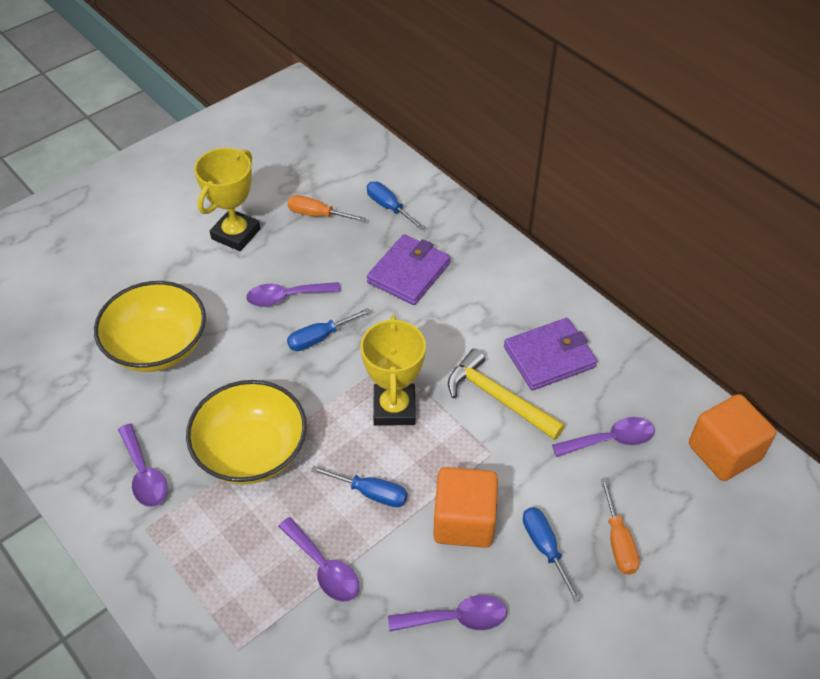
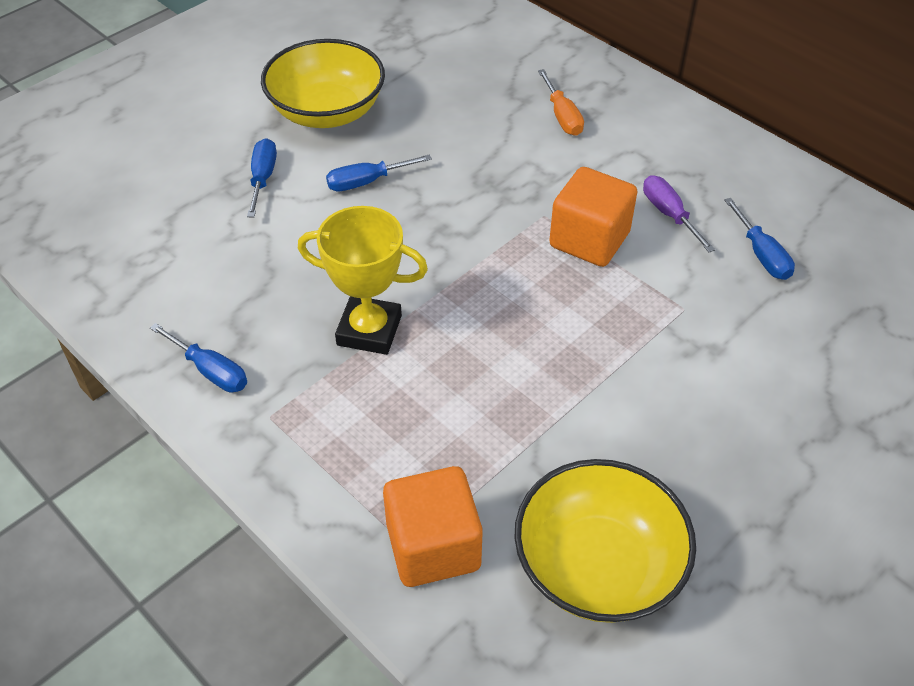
orange screwdriver: [287,195,366,222] [600,478,639,575] = 2 -> [538,69,584,136] = 1
purple screwdriver: none = 0 -> [643,175,715,252] = 1
purple spoon: [118,424,168,507] [246,282,341,307] [278,517,359,602] [388,595,507,631] [552,417,655,457] = 5 -> none = 0
purple wallet: [367,234,451,305] [504,318,597,391] = 2 -> none = 0
yellow hammer: [448,348,565,440] = 1 -> none = 0
yellow trophy: [194,148,260,251] [360,316,426,426] = 2 -> [298,206,428,355] = 1

